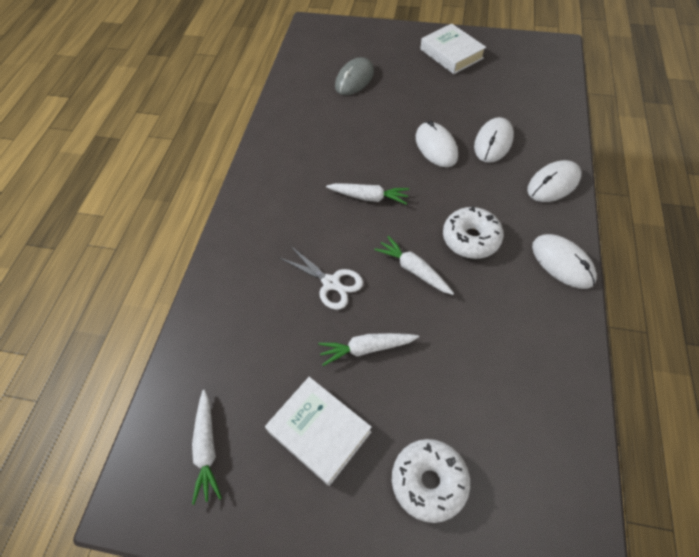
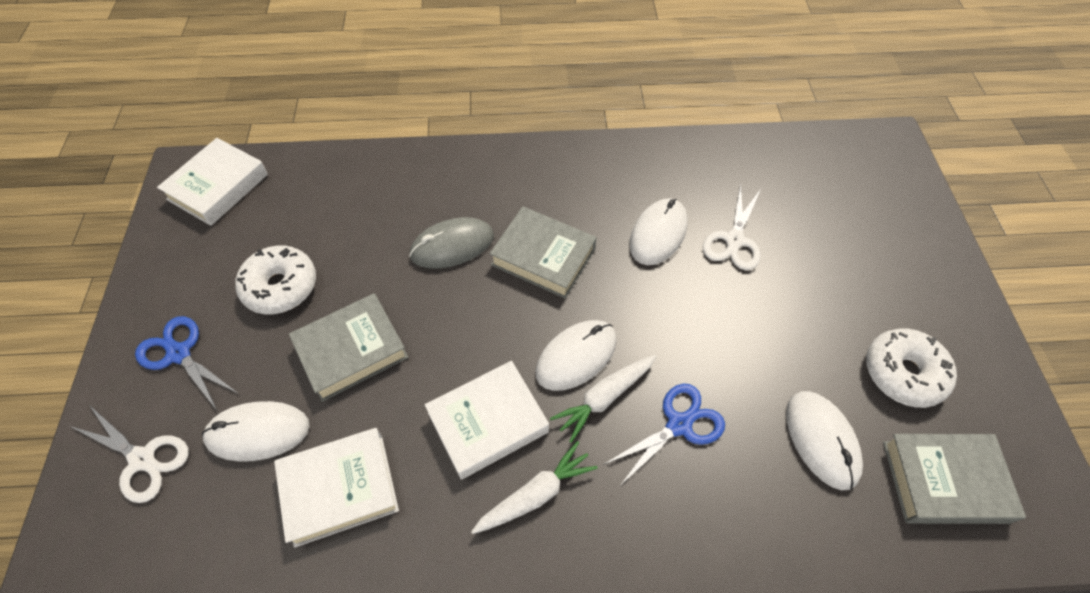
blue scissors: none = 0 -> [135,316,239,410] [603,384,725,487] = 2
grey book: none = 0 -> [289,293,408,402] [490,207,597,299] [883,434,1026,524] = 3
white book: [265,377,372,486] [420,23,486,74] = 2 -> [157,138,268,226] [274,428,399,548] [425,361,549,479] = 3
white carrot: [192,390,222,505] [318,333,419,366] [326,183,409,205] [374,236,454,295] = 4 -> [471,441,598,534] [550,355,656,443] = 2
white scissors: [280,246,363,310] = 1 -> [70,405,189,503] [703,184,761,270] = 2

